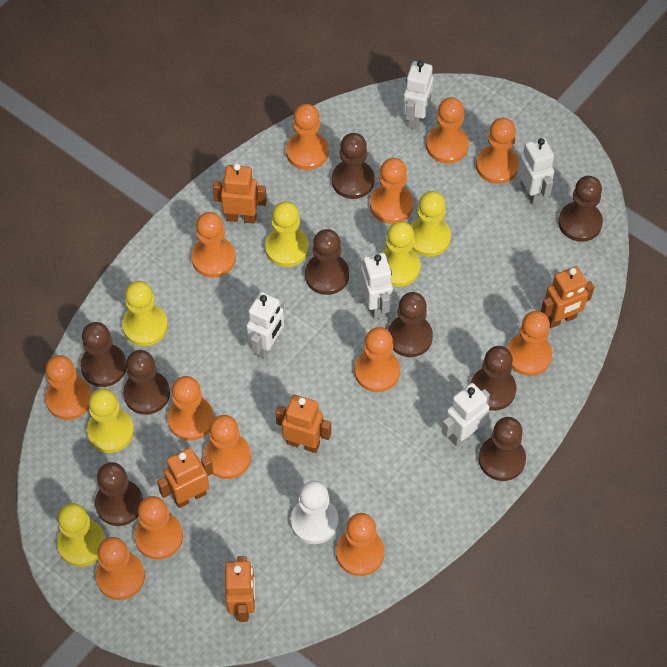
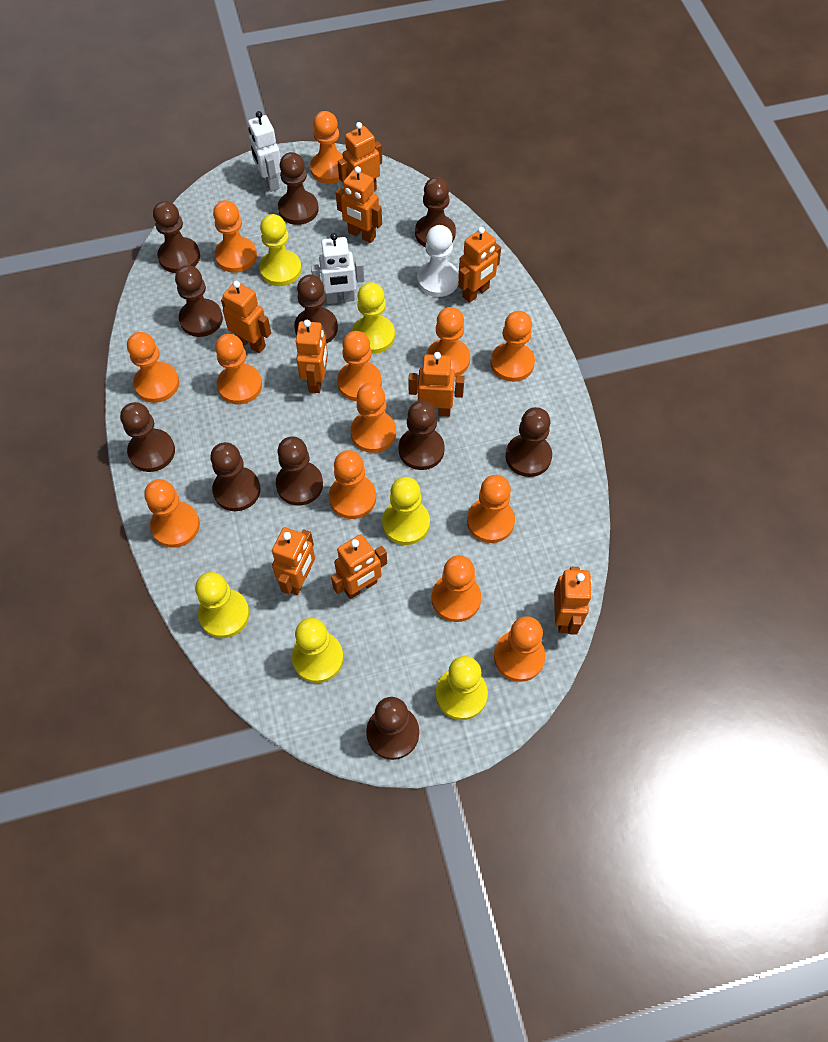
brown pawn: [80,322,127,387] [95,462,143,526] [123,350,170,415] [305,229,349,295] [332,133,375,199] [388,292,433,357] [471,346,516,411] [478,417,526,481] [558,176,603,242] = 9 -> [120,402,175,472] [153,201,200,273] [175,265,223,337] [210,442,260,511] [276,436,323,506] [278,152,319,225] [294,275,338,344] [366,697,419,760] [399,400,445,470] [415,177,456,247] [505,407,552,477] = 11
orange robot: [157,448,214,508] [213,164,267,224] [225,556,255,622] [276,395,331,453] [541,266,594,328] = 5 -> [221,281,271,353] [272,527,315,595] [296,320,328,393] [331,534,387,599] [336,166,382,243] [338,122,382,191] [409,352,464,417] [458,227,501,303] [554,567,592,635] = 9
white robot: [246,292,284,359] [360,253,393,319] [403,61,434,130] [442,383,490,447] [517,137,554,206] = 5 -> [248,111,281,192] [311,233,364,304] = 2

